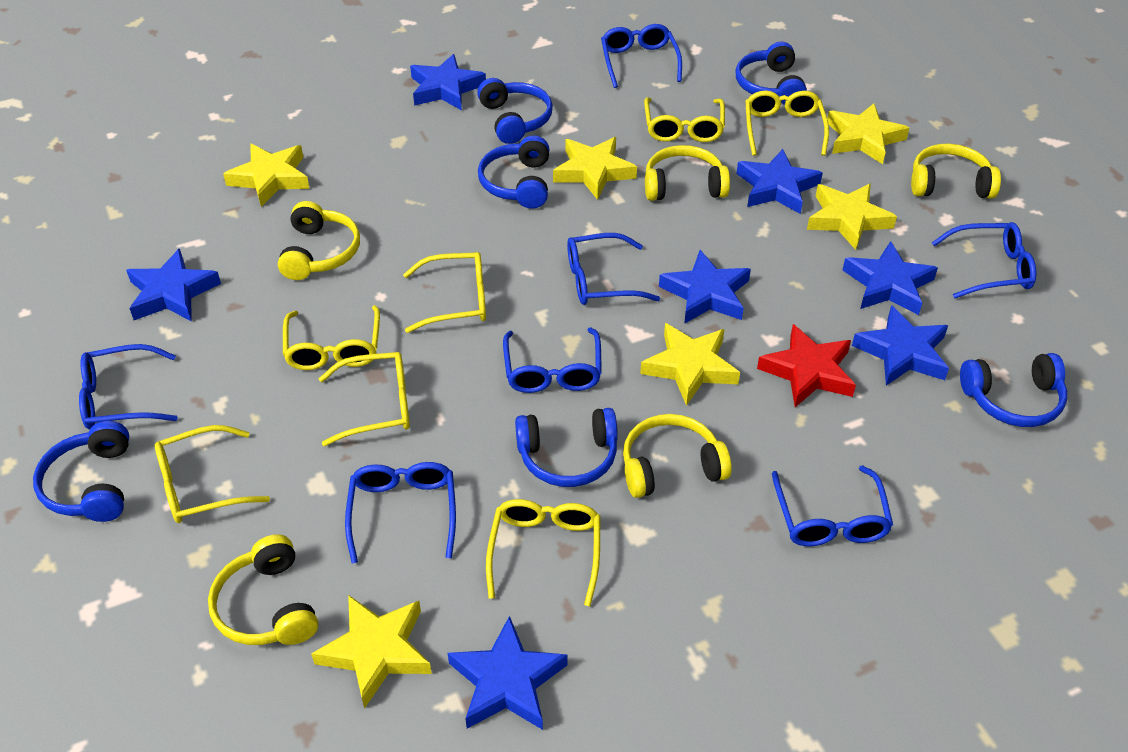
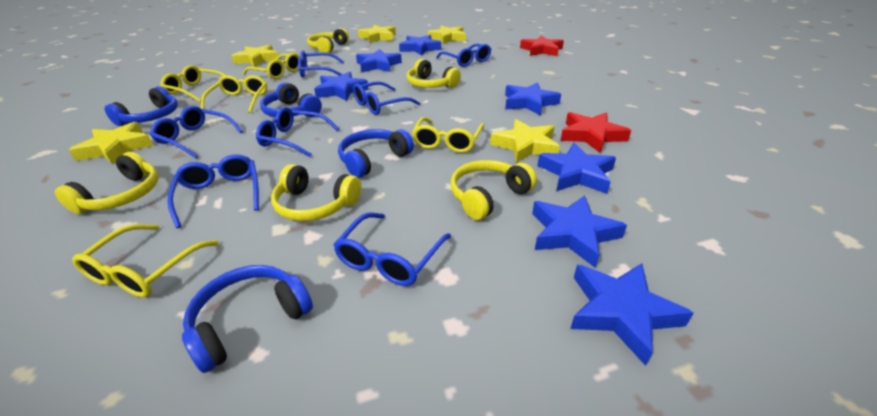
blue headphones: [33,421,129,522] [477,78,553,144] [478,135,549,209] [515,408,618,487] [735,42,807,105] [960,353,1067,427] = 6 -> [104,86,178,126] [182,265,313,373] [260,82,322,117] [338,129,414,178] = 4
red star: [757,324,856,407] = 1 -> [520,36,564,56] [560,112,631,153] = 2
yellow glasses: [155,425,270,523] [283,305,380,370] [319,352,410,446] [403,252,486,333] [486,499,600,606] [644,97,725,142] [746,91,829,156] = 7 -> [72,224,218,297] [160,65,226,102] [201,75,267,113] [243,53,300,79] [412,117,484,153] = 5
yellow star: [223,144,310,207] [311,595,432,709] [553,137,637,200] [640,323,740,406] [807,184,897,250] [827,103,909,164] = 6 -> [69,122,154,164] [231,45,278,67] [358,25,396,43] [427,26,466,44] [490,119,560,163] = 5

